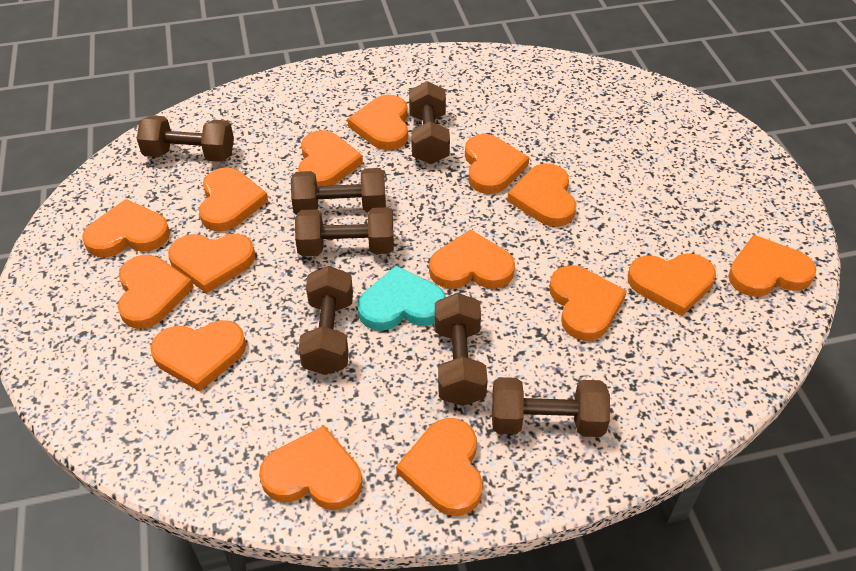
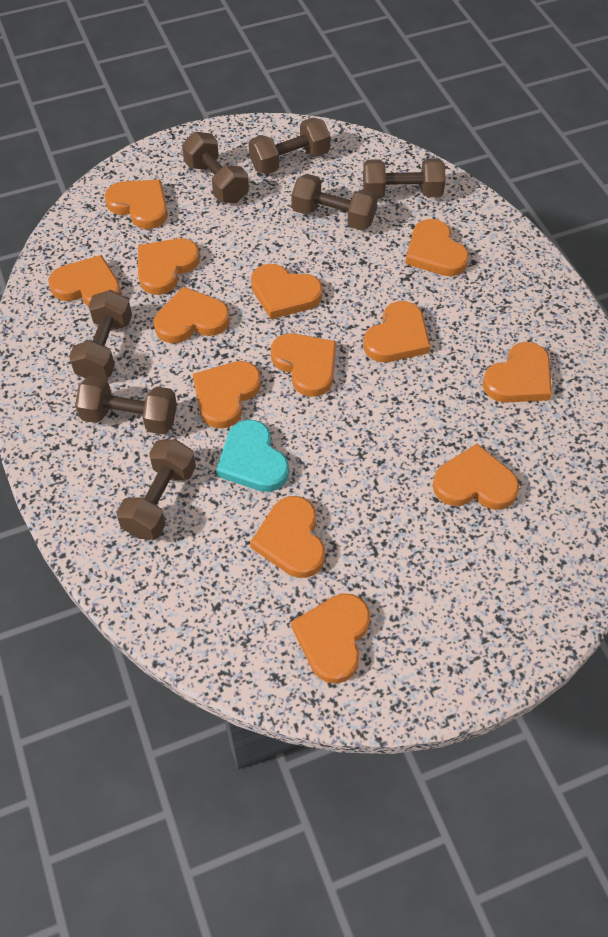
orange heart: [82,199,170,257] [118,255,194,329] [150,320,246,392] [168,233,255,294] [199,167,268,232] [259,426,362,510] [298,130,363,186] [348,95,408,150] [396,418,483,516] [429,229,515,289] [465,134,529,194] [507,163,576,227] [549,265,627,341] [628,253,716,316] [728,235,816,297] = 15 -> [48,255,121,307] [104,179,168,229] [138,238,200,295] [154,287,230,343] [193,361,261,428] [250,496,325,578] [251,264,323,319] [271,333,337,397] [291,593,370,684] [363,301,431,362] [405,219,469,276] [433,444,519,510] [483,342,552,403] = 13

